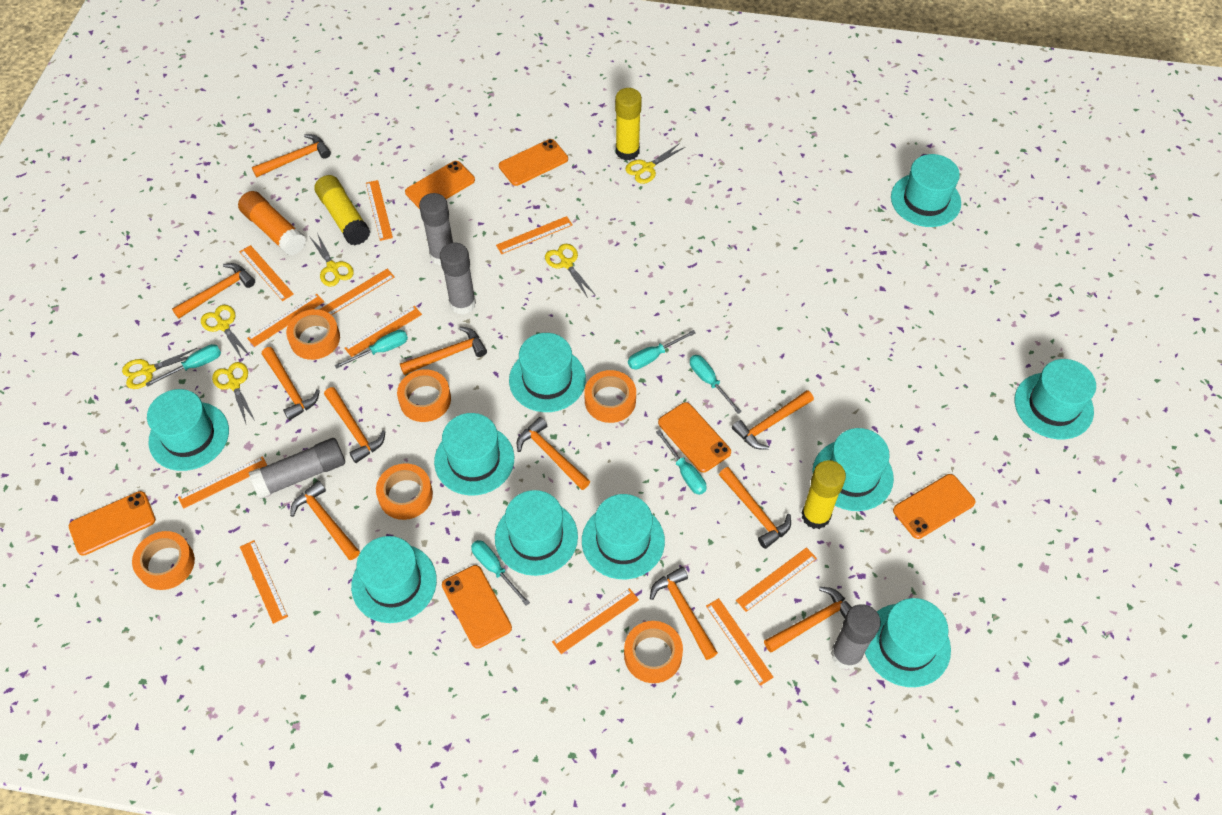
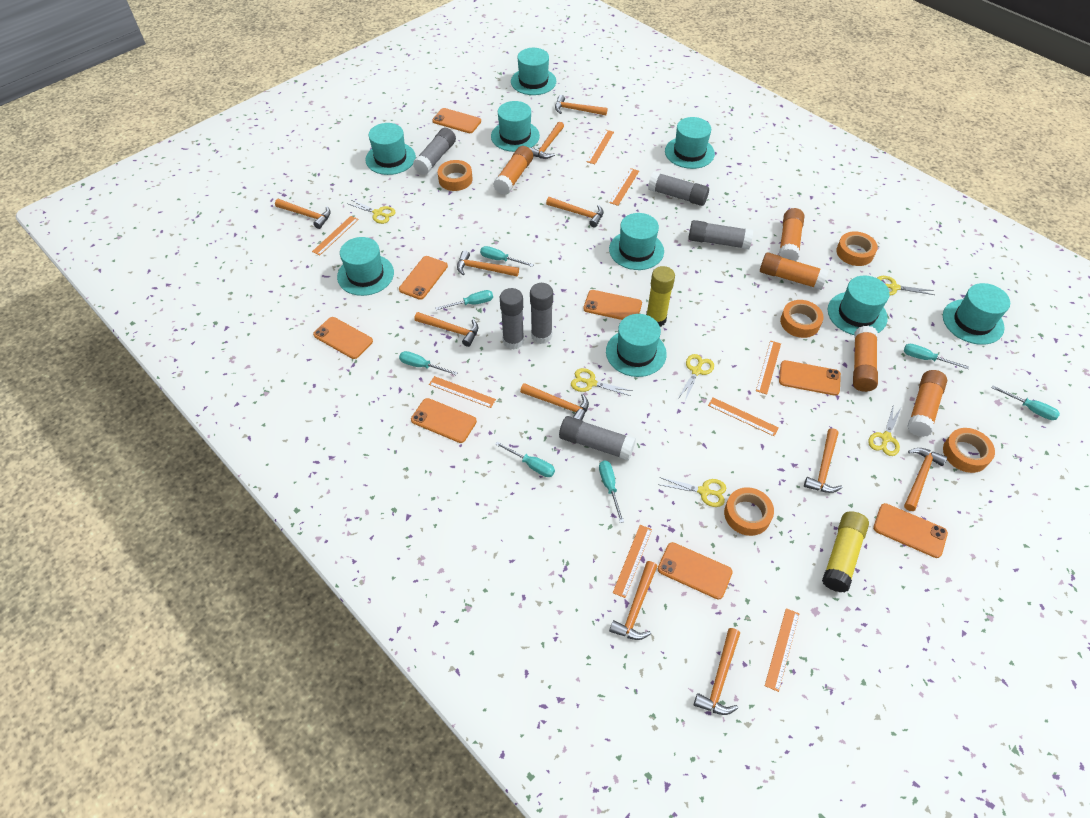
grey glue stick: [249,438,345,499] [419,193,453,265] [440,242,476,315] [831,604,881,670] = 4 -> [413,128,456,175] [500,288,524,349] [530,283,553,344] [559,416,636,461] [648,171,709,206] [688,220,753,249] = 6
orange glue stick: [238,191,306,255] = 1 -> [493,146,533,195] [760,253,829,290] [779,208,804,261] [853,326,878,392] [907,370,947,437] = 5
orange phone: [69,491,156,556] [405,161,475,209] [442,565,512,649] [499,139,568,186] [658,402,731,473] [893,474,976,539] = 6 -> [313,317,373,359] [399,256,448,300] [411,398,477,443] [432,108,481,133] [583,290,642,320] [658,542,733,600] [779,360,841,396] [873,503,948,558] = 8
orange ruler: [178,456,267,509] [240,245,294,301] [240,540,288,624] [247,294,324,347] [319,269,395,315] [344,306,422,357] [366,180,393,241] [496,216,572,254] [552,588,639,654] [706,598,774,686] [736,547,817,612] = 11 -> [312,216,359,256] [429,376,496,408] [587,130,614,164] [609,168,639,206] [613,525,652,598] [708,398,779,436] [756,341,781,394] [765,608,799,692] = 8
orange tape: [132,531,195,590] [286,309,340,360] [376,463,433,520] [397,369,451,422] [584,370,636,423] [624,621,683,683] = 6 -> [438,160,473,191] [724,487,774,536] [780,300,824,338] [836,231,878,266] [943,428,995,473] = 5
turquoise hat: [147,389,229,471] [351,536,437,623] [434,413,514,495] [495,490,578,576] [509,333,586,412] [582,494,665,579] [813,428,894,511] [865,598,951,687] [891,154,961,227] [1015,359,1096,439] = 10 -> [337,237,394,296] [365,123,416,175] [491,101,540,152] [511,48,556,95] [606,314,667,377] [609,213,664,270] [665,117,715,169] [828,275,890,335] [943,283,1010,345] = 9
turquoise screwdriver: [145,344,221,387] [335,330,408,369] [471,540,530,606] [628,330,696,370] [656,430,706,495] [690,355,742,414] = 6 -> [399,351,458,375] [435,290,493,310] [480,246,534,267] [495,441,555,477] [599,460,624,523] [904,344,969,369] [992,385,1060,420] = 7
yellow glue stick: [314,175,370,245] [615,88,642,161] [802,460,846,529] = 3 -> [646,266,675,327] [822,511,869,592] = 2

